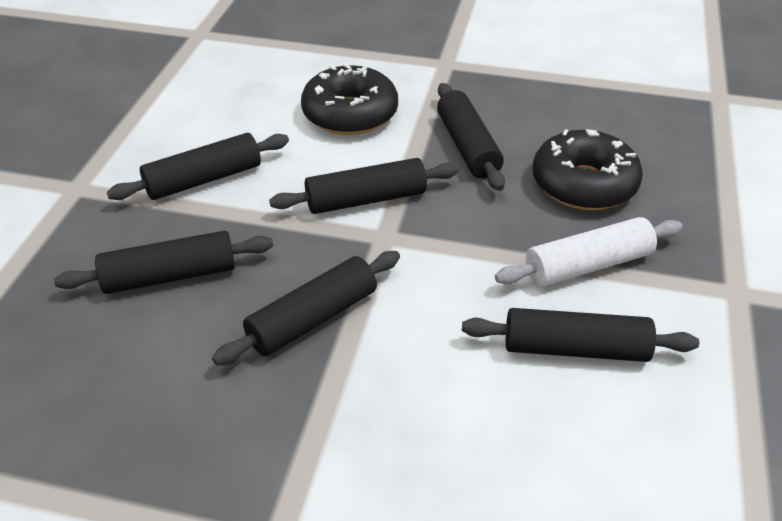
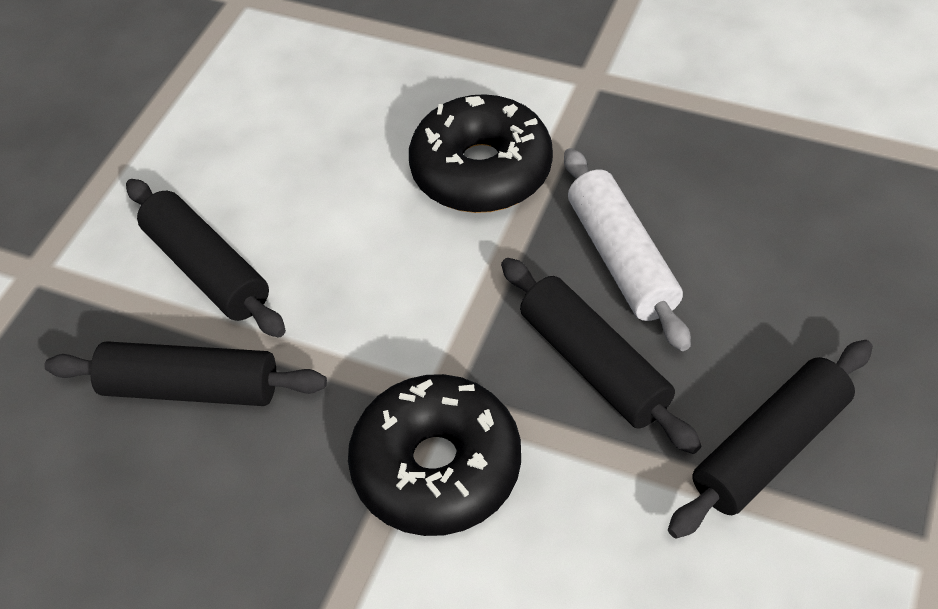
black rolling pin: [54,231,273,294] [107,133,289,200] [212,251,400,366] [269,158,459,214] [437,83,505,191] [462,308,699,362] = 6 -> [44,341,327,406] [126,179,286,338] [501,258,701,454] [668,340,873,538] = 4

